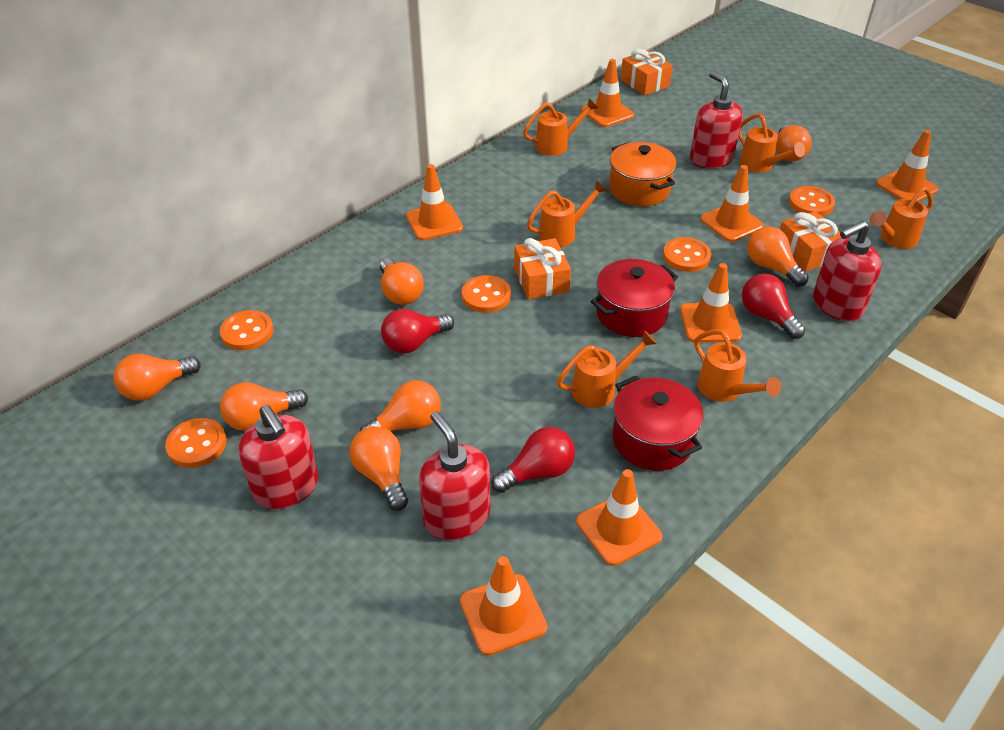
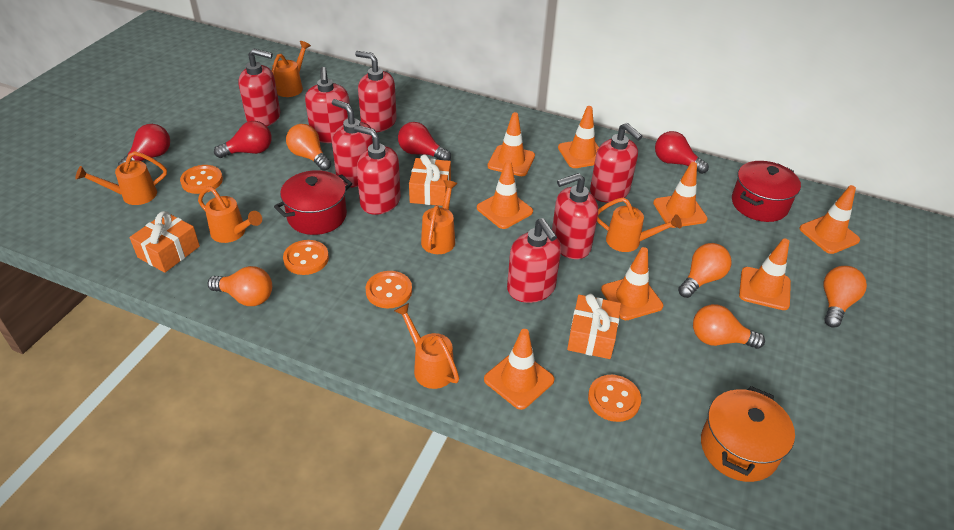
orange button: [165,418,226,468] [220,310,273,350] [462,275,511,313] [663,237,711,272] [789,186,835,216] = 5 -> [180,165,223,194] [283,240,329,275] [366,271,412,308] [588,375,641,422] = 4
orange light bulb: [113,354,201,401] [220,382,308,431] [349,426,408,511] [360,380,441,431] [380,258,424,305] [747,226,809,287] [776,125,812,161] = 7 -> [208,266,272,306] [286,124,331,171] [678,243,731,298] [693,304,765,349] [823,266,867,328] = 5
orange traffic cone: [406,164,463,240] [460,556,547,655] [576,469,662,566] [581,59,634,127] [680,263,742,342] [700,165,764,242] [876,130,939,201] = 7 -> [477,160,533,229] [484,329,554,410] [487,112,535,176] [558,106,599,168] [601,247,663,320] [653,162,708,228] [739,238,791,310] [799,185,860,254] = 8
red light bulb: [381,309,454,354] [491,427,575,493] [742,274,805,339] = 3 -> [118,124,170,166] [214,121,272,158] [398,122,451,161] [655,131,709,174] = 4
red soap dispenser: [239,405,318,509] [419,411,490,540] [690,71,743,169] [813,221,882,321] = 4 -> [238,48,280,126] [305,67,350,143] [332,99,373,187] [354,125,401,215] [355,51,397,132] [507,218,561,303] [552,173,598,259] [590,123,642,203] = 8

